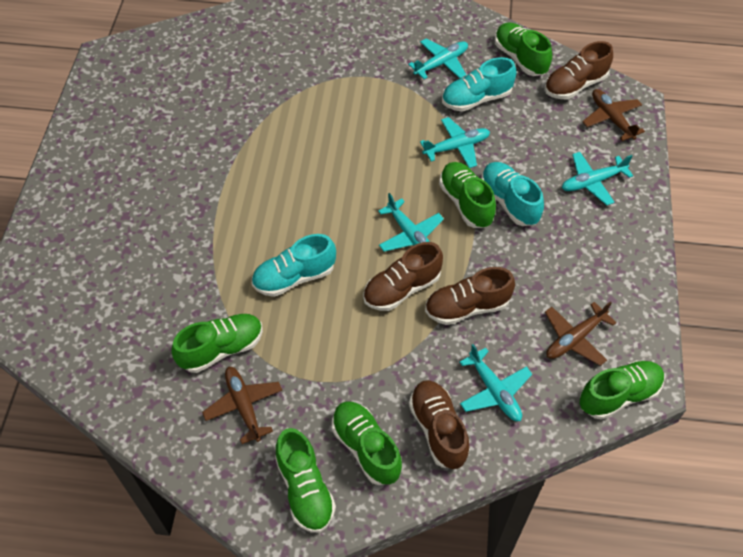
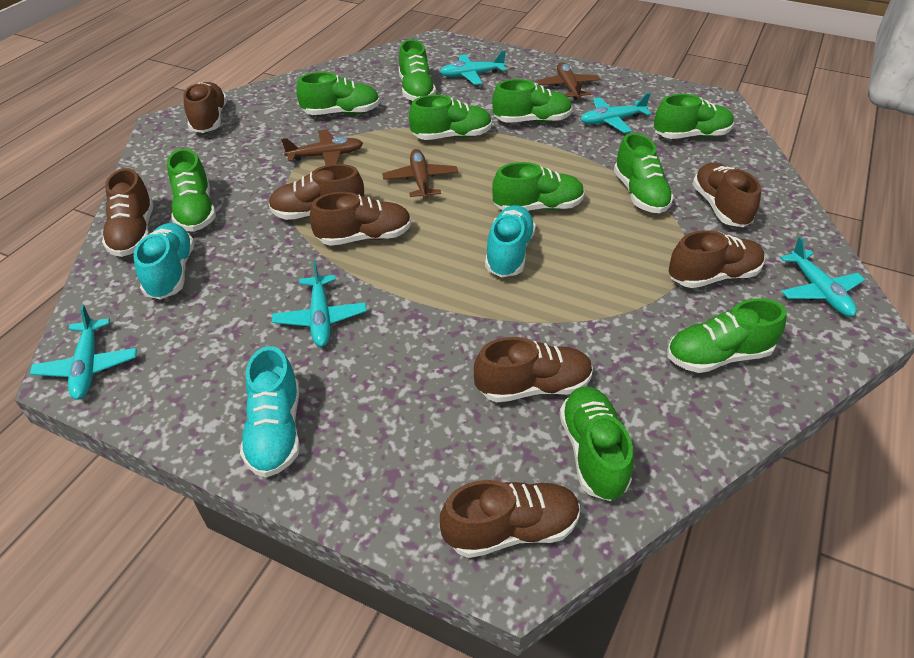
brown shoe: [363,242,443,311] [409,380,470,469] [425,267,515,325] [544,41,613,99] = 4 -> [102,168,153,257] [184,82,227,133] [268,164,364,220] [309,192,411,246] [440,480,580,558] [474,337,593,402] [669,230,765,288] [693,163,761,227] = 8
green shoe: [171,314,263,373] [275,428,336,533] [332,401,402,485] [439,162,496,228] [495,23,552,76] [580,360,665,420] = 6 -> [167,149,216,232] [296,72,380,115] [399,39,436,101] [409,95,492,140] [492,79,572,123] [492,162,585,211] [559,386,634,501] [614,133,674,213] [654,94,734,139] [667,298,786,373] = 10

